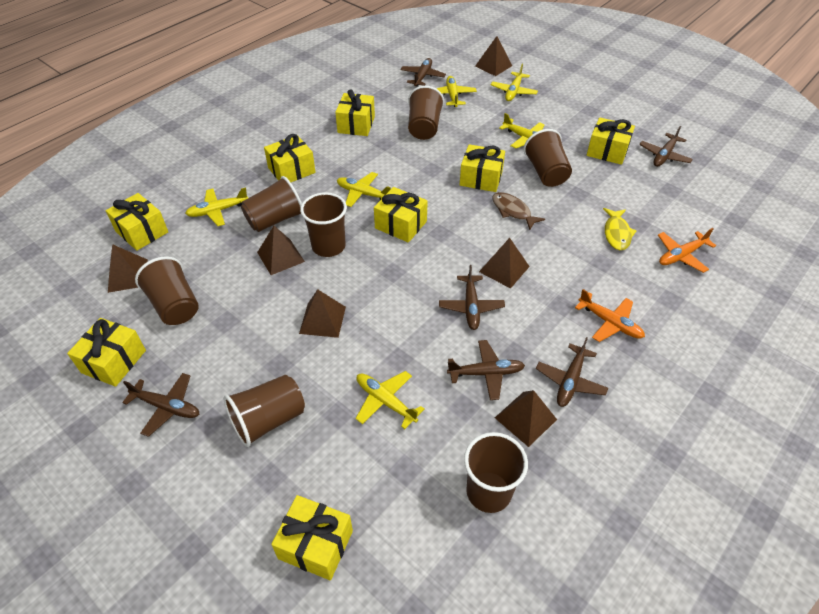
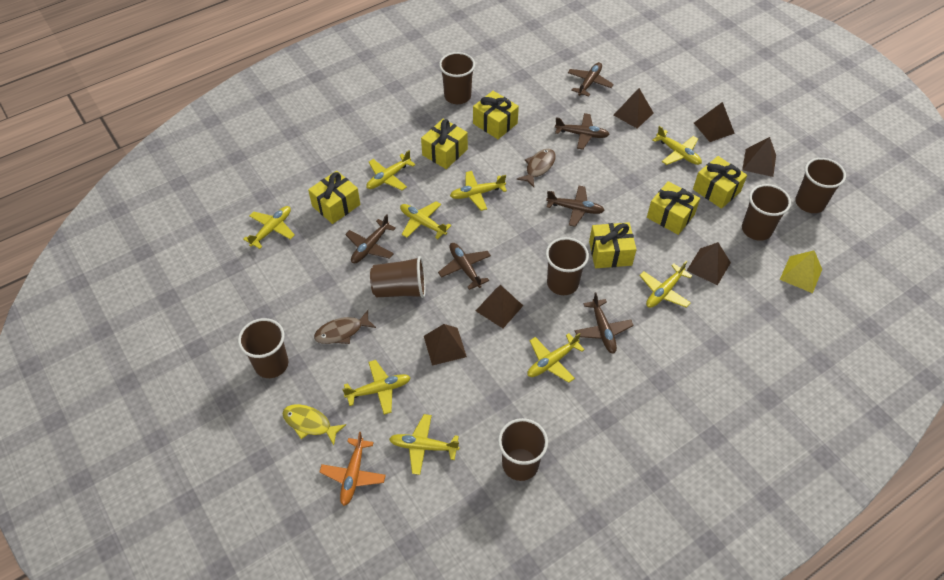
brown fish: [492,192,545,230] = 1 -> [314,310,376,344] [517,149,556,187] = 2
orange plane: [575,289,645,342] [658,228,716,273] = 2 -> [319,432,386,506] = 1
yellow gift: [67,318,146,387] [106,193,168,251] [264,134,315,182] [271,495,353,580] [335,89,375,136] [374,187,428,243] [460,144,505,192] [587,117,635,165] = 8 -> [308,171,360,224] [421,119,468,169] [473,91,519,139] [589,222,637,268] [647,181,700,235] [693,156,747,209] = 6
yellow plane: [185,187,248,226] [337,172,391,207] [356,371,424,429] [436,76,477,107] [491,64,538,101] [499,113,544,149] = 6 -> [243,206,295,249] [342,360,411,415] [366,150,416,190] [389,414,460,475] [400,201,452,239] [450,171,507,211] [527,333,585,383] [639,261,692,308] [653,126,702,165] = 9
yellow pyramid: none = 0 -> [780,251,822,293] = 1

